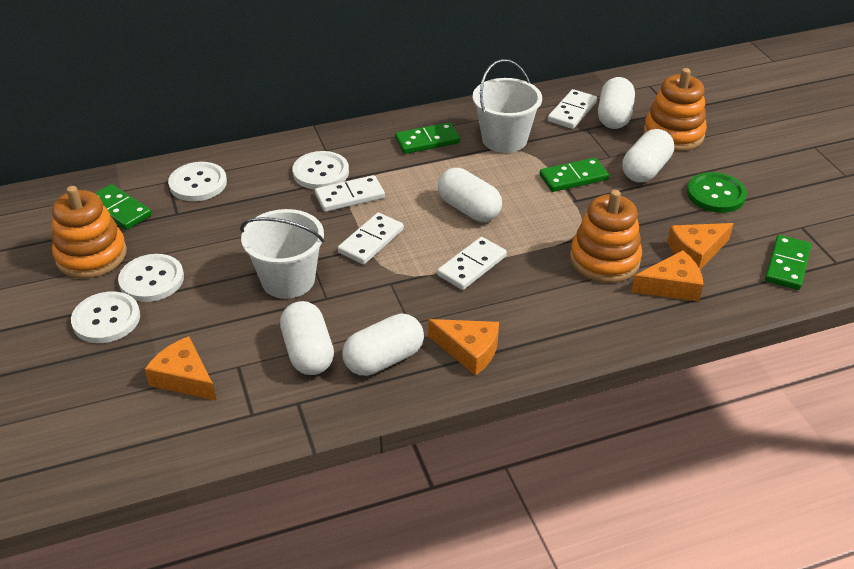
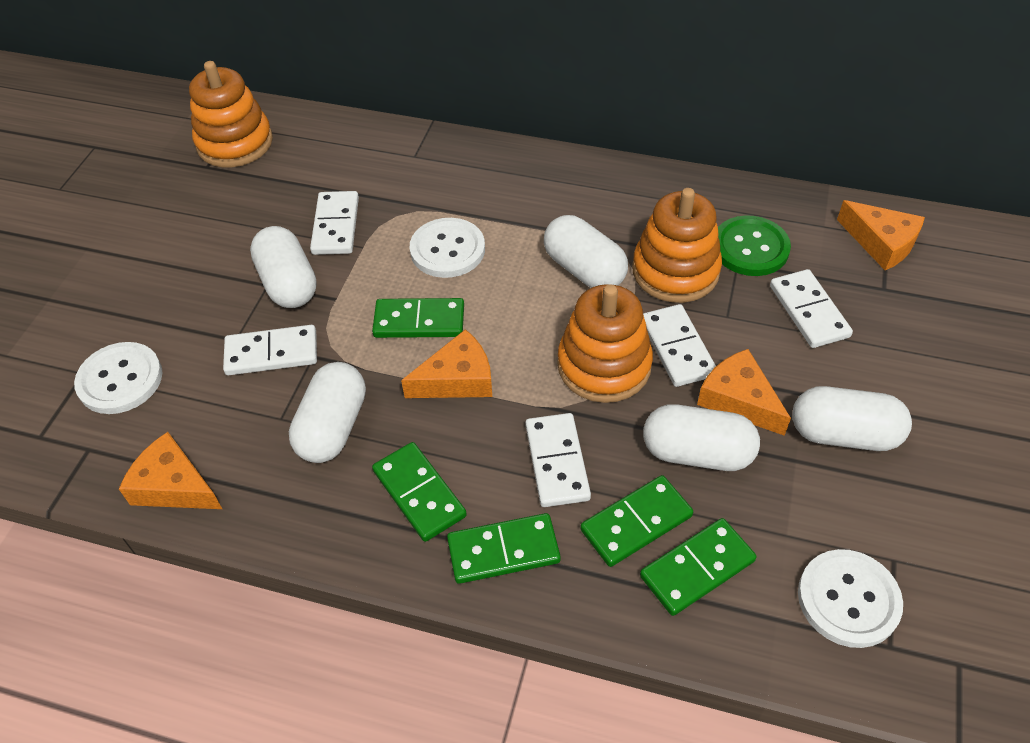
green domino: [95,184,152,230] [395,122,460,154] [540,158,609,192] [765,235,812,290] = 4 -> [372,298,464,338] [372,442,467,542] [447,513,561,584] [580,475,693,567] [640,518,756,616] = 5
white bucket: [240,209,324,299] [473,59,542,153] = 2 -> none = 0
white button: [71,291,140,343] [118,254,184,302] [168,162,227,201] [292,151,349,189] = 4 -> [74,342,162,414] [410,218,485,278] [798,549,903,648] = 3
white domino: [315,175,385,212] [338,213,404,264] [437,237,507,290] [548,89,597,129] = 4 -> [223,325,317,375] [310,191,359,255] [525,413,591,507] [643,304,716,387] [770,269,853,348] = 5

